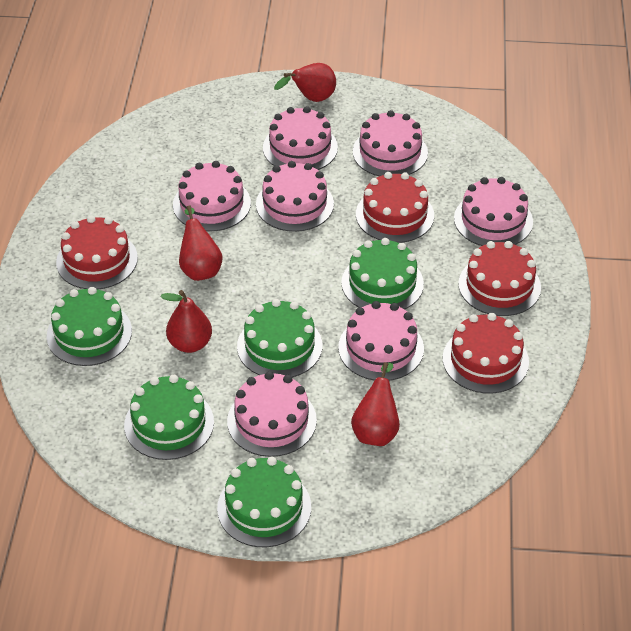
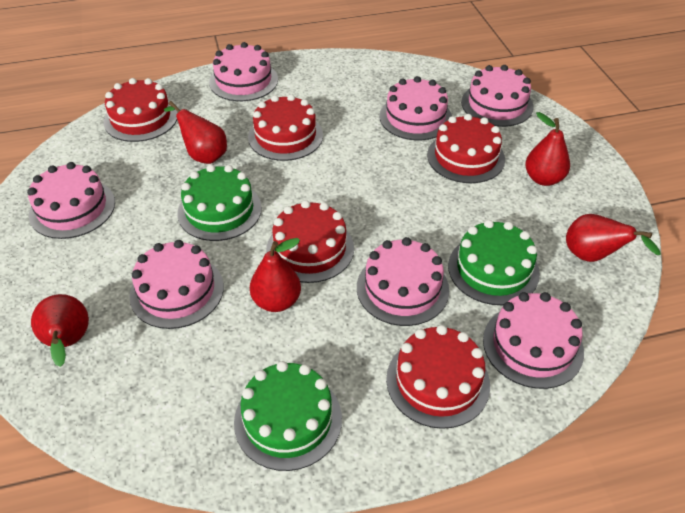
green cake: [46,287,132,366] [124,374,214,460] [217,457,311,547] [237,299,323,378] [341,238,424,309] = 5 -> [177,165,262,241] [234,361,342,471] [448,220,540,305] = 3
red cake: [56,216,138,289] [356,172,434,243] [442,313,529,394] [458,241,541,316] = 4 -> [104,78,178,142] [248,94,323,161] [266,200,354,283] [386,325,490,429] [427,114,505,183] = 5
red pear: [160,290,212,353] [179,206,223,281] [274,63,336,102] [351,362,400,446] = 4 -> [31,294,89,367] [164,101,227,164] [250,238,301,312] [525,112,570,186] [566,214,661,262] = 5

